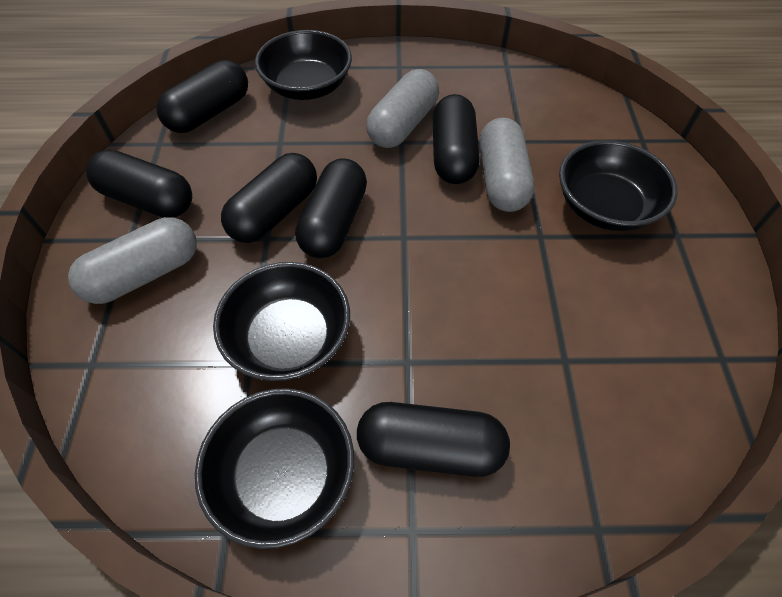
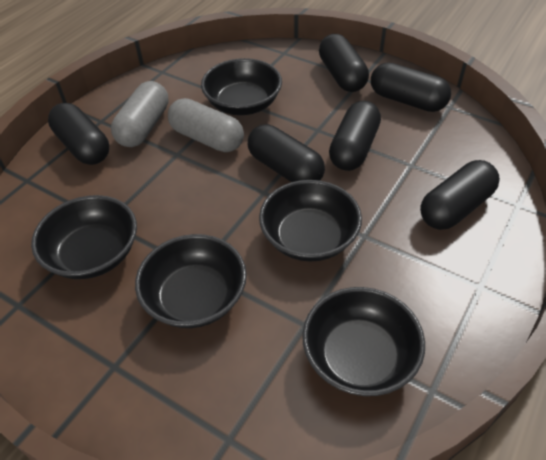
black bowl: [195,388,354,549] [213,262,350,381] [255,30,352,100] [559,140,678,231] = 4 -> [31,195,137,279] [135,234,247,328] [201,58,282,115] [259,180,362,262] [302,287,425,396] = 5
grey capsule: [68,217,197,304] [366,69,439,148] [479,118,534,212] = 3 -> [111,81,168,147] [168,98,244,152] = 2

